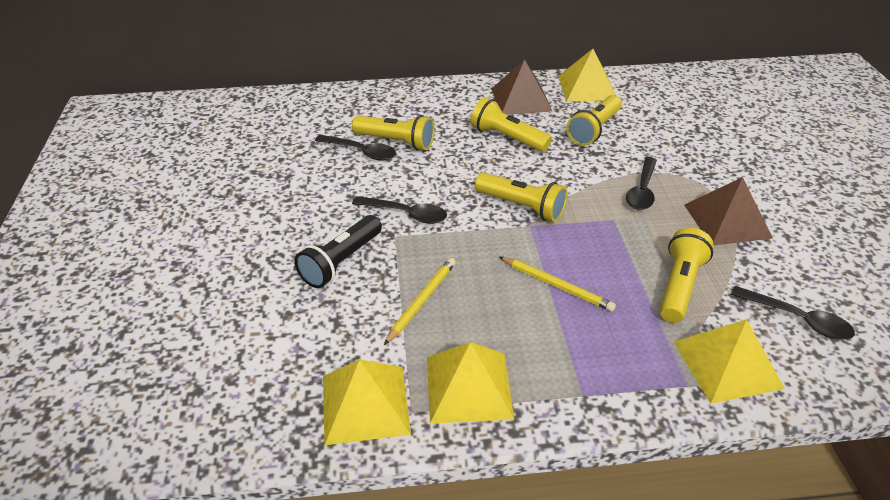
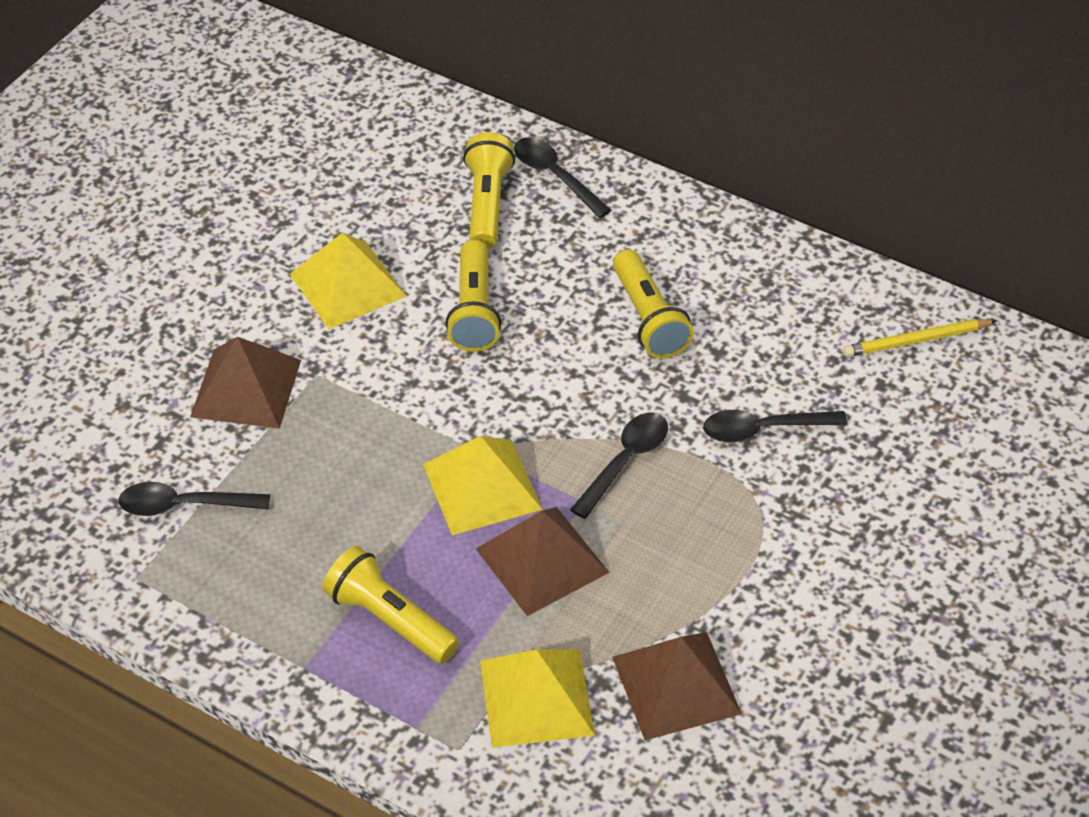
black flashlight: [295,215,382,288] = 1 -> none = 0
brown pyramid: [491,60,552,115] [684,177,773,246] = 2 -> [190,337,301,429] [476,507,610,616] [612,632,742,740] = 3
yellow flashlight: [352,115,435,151] [471,97,552,152] [475,173,568,222] [567,95,622,146] [660,228,713,323] = 5 -> [323,546,459,664] [445,240,501,352] [463,132,515,249] [613,249,694,358] = 4
yellow pencil: [384,258,456,345] [500,257,616,312] = 2 -> [843,319,997,357] = 1
yellow pyramid: [323,359,411,445] [427,342,514,424] [558,49,616,102] [674,319,785,404] = 4 -> [290,233,407,329] [423,436,543,535] [480,649,595,748] = 3

